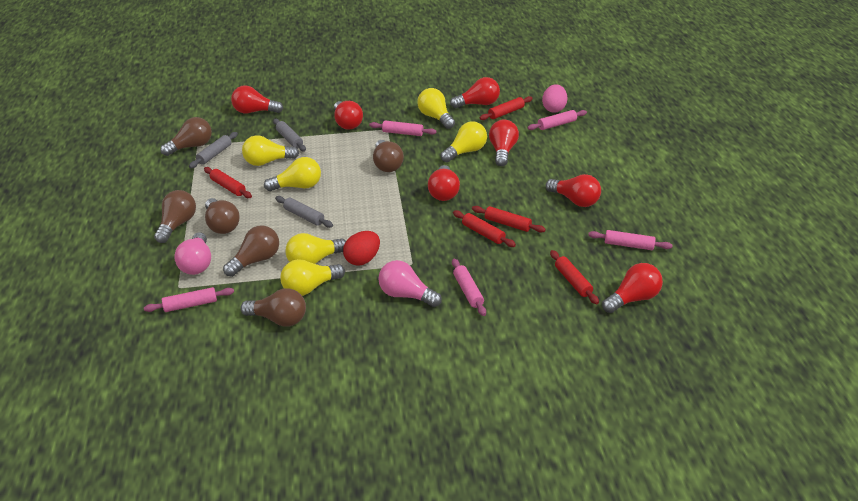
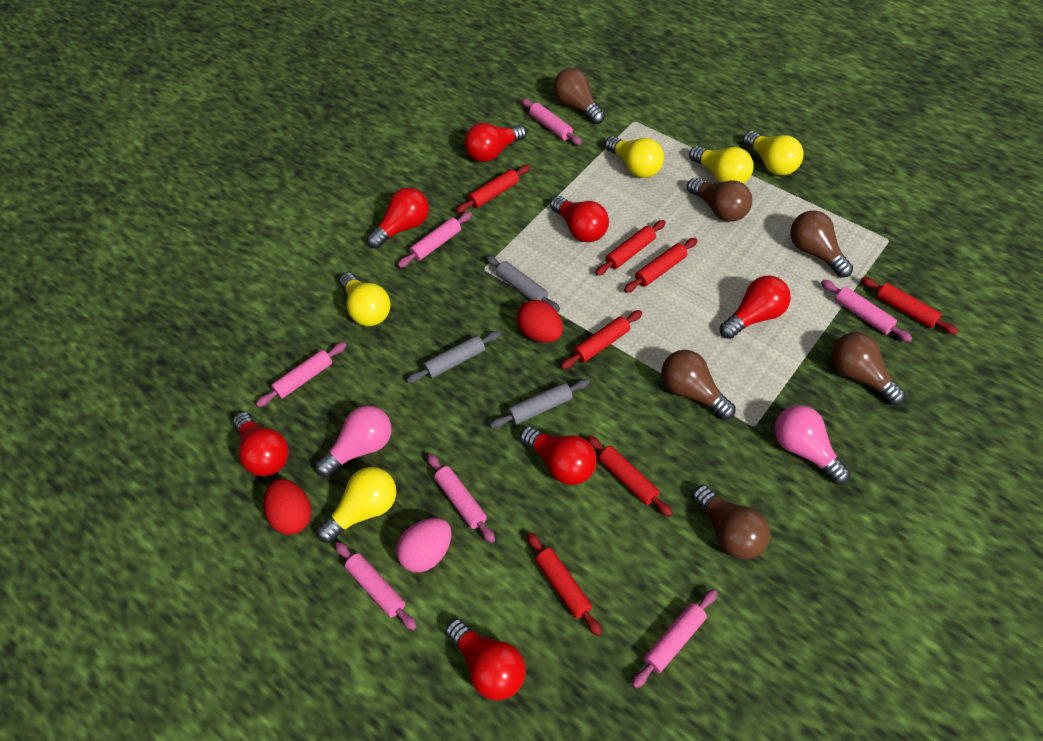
pink rolling pin: [144,287,234,312] [369,121,437,136] [452,259,486,316] [527,110,587,130] [588,230,672,250] = 5 -> [256,342,346,407] [335,542,417,630] [398,212,472,268] [427,454,495,543] [521,98,582,145] [632,589,717,688] [821,280,912,342] = 7
red egg: [343,231,380,266] = 1 -> [264,479,312,535] [517,300,563,343] = 2
red rolling pin: [204,167,252,198] [453,210,516,247] [472,206,546,233] [480,96,533,120] [550,250,599,304] = 5 -> [456,165,530,213] [527,532,602,636] [560,310,642,369] [587,435,673,517] [595,220,666,276] [624,238,698,293] [861,277,958,335] = 7
yellow light bulb: [242,135,299,166] [264,157,321,191] [280,259,345,296] [286,233,346,264] [417,88,455,129] [441,121,487,162] = 6 -> [317,467,396,543] [339,273,391,326] [605,136,664,178] [689,146,753,184] [743,131,804,175] = 5

